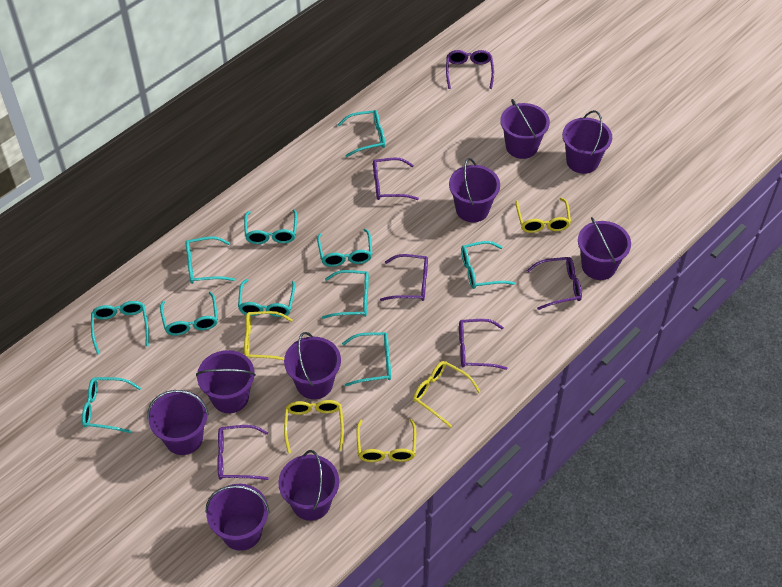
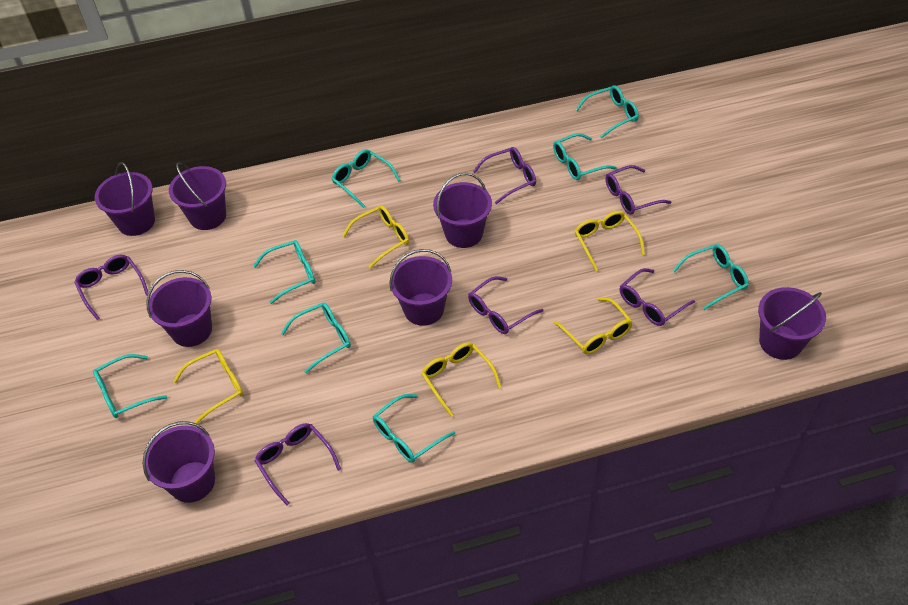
purple bucket: [147,390,209,455] [196,350,256,413] [206,484,270,551] [278,450,339,521] [284,332,341,399] [449,158,500,222] [500,99,550,159] [562,110,612,174] [578,217,631,280] = 9 -> [95,162,155,236] [143,421,215,503] [146,270,212,347] [169,162,226,230] [390,249,452,326] [433,173,492,248] [758,287,826,360] = 7
turquoise glasses: [82,377,141,433] [91,301,149,355] [160,292,218,336] [186,236,235,284] [238,279,295,317] [244,209,297,244] [317,229,372,267] [322,270,369,319] [338,110,385,157] [342,332,391,386] [461,241,515,289] = 11 -> [93,354,168,418] [253,240,315,304] [281,302,351,373] [332,149,401,208] [373,394,455,463] [553,133,617,180] [575,85,639,139] [673,244,749,310] = 8

